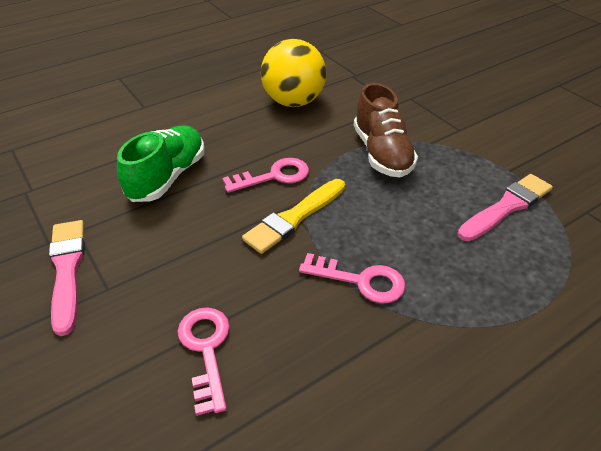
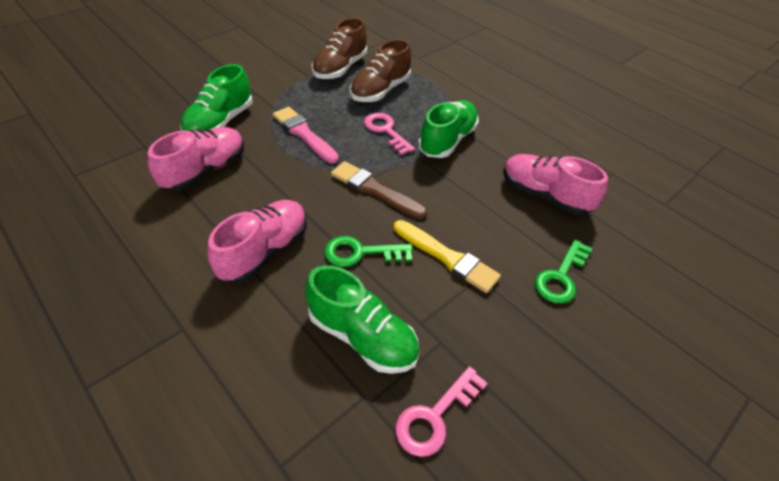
brown brush: none = 0 -> [331,161,427,219] = 1
brown shoe: [354,83,418,177] = 1 -> [312,17,367,79] [350,39,411,102] = 2
green key: none = 0 -> [324,236,413,267] [535,239,593,304] = 2
green shoe: [117,125,205,202] = 1 -> [180,64,252,131] [305,265,419,374] [418,100,479,158] = 3
pink brush: [49,220,85,336] [457,174,553,241] = 2 -> [273,107,339,164] = 1
pink key: [177,307,230,416] [222,158,309,193] [299,253,406,304] = 3 -> [364,113,415,155] [395,366,488,457] = 2
pink shoe: none = 0 -> [148,127,244,192] [207,200,307,283] [503,154,608,215] = 3
yellow ball: [261,39,326,107] = 1 -> none = 0

